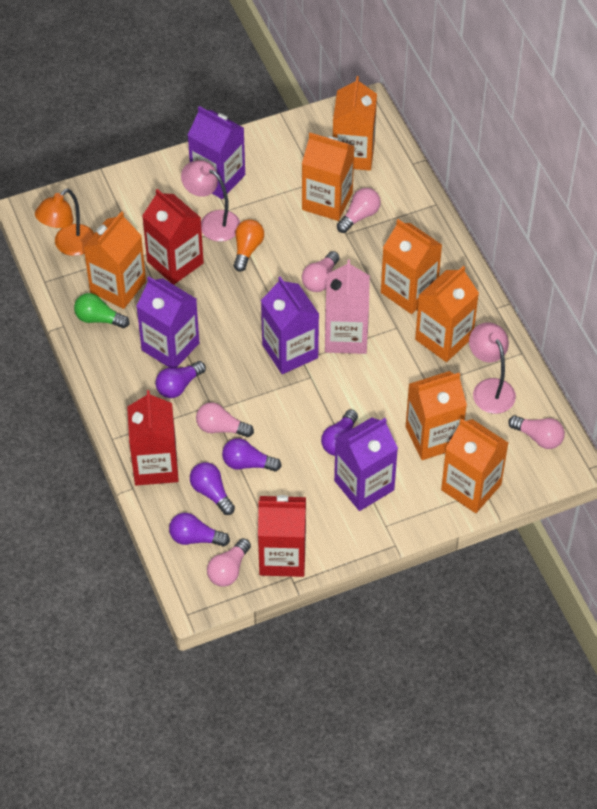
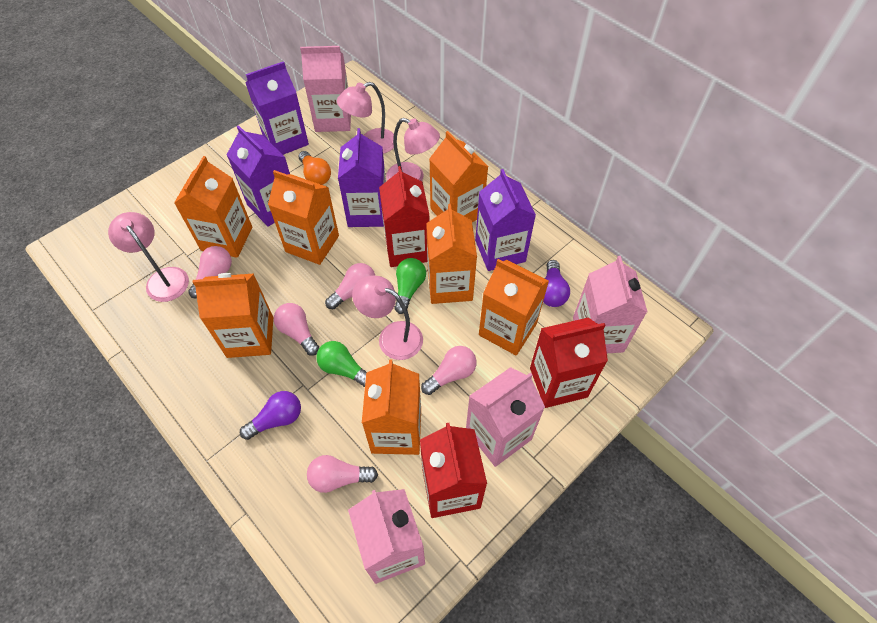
green light bulb: [74,293,129,328] = 1 -> [316,341,367,387] [394,258,426,314] = 2
orange lamp: [35,188,94,256] = 1 -> none = 0
pink carton: [325,260,370,354] = 1 -> [300,46,351,132] [348,489,425,584] [466,367,545,467] [573,256,647,353] = 4
pink lamp: [181,160,240,242] [469,322,516,414] = 2 -> [108,212,189,302] [337,82,394,154] [352,275,423,360] [386,118,440,181] = 4
purple light bulb: [156,361,206,398] [169,513,230,547] [190,462,235,515] [222,438,282,472] [321,409,358,456] = 5 -> [240,391,301,440] [543,260,570,307] = 2

